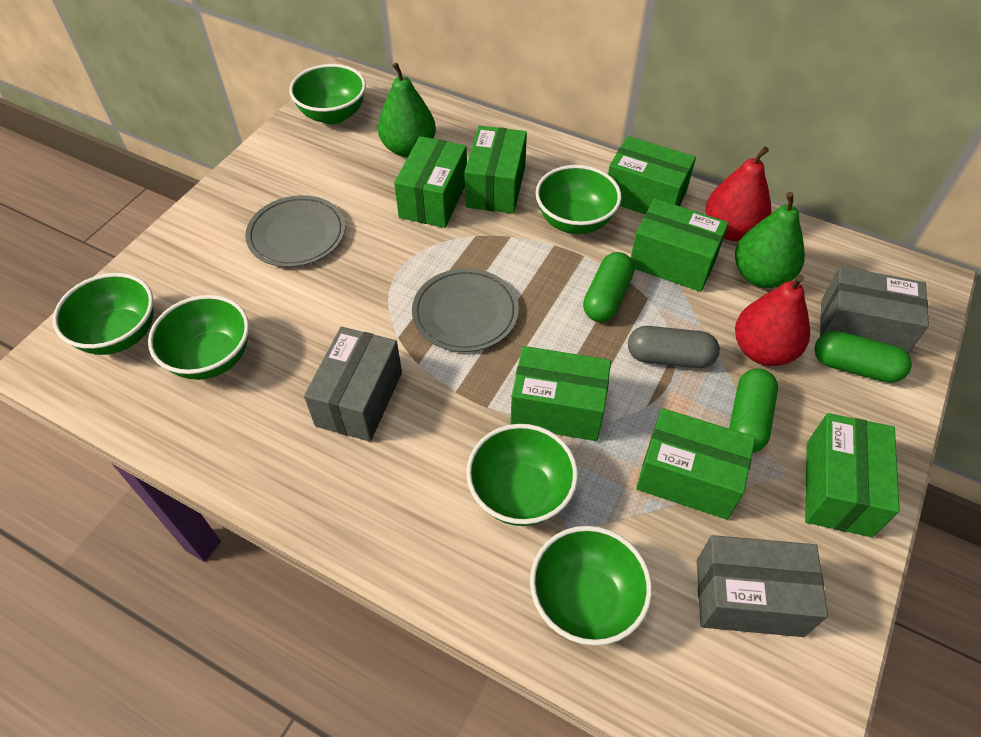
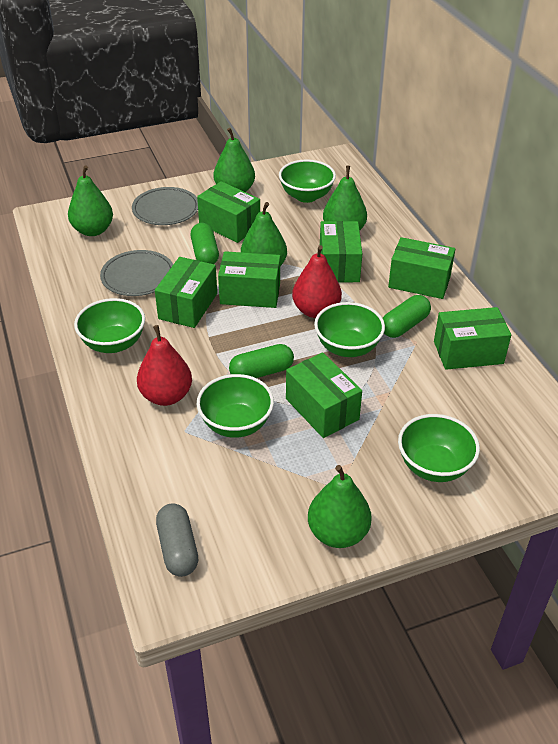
green bowl: [53,273,154,355] [148,295,249,380] [289,64,366,124] [466,424,578,526] [530,526,652,646] [535,165,621,234] = 6 -> [74,298,145,353] [197,374,274,438] [279,159,336,203] [314,302,385,357] [398,414,480,482] = 5
green pear: [378,62,436,157] [735,192,805,288] = 2 -> [68,165,113,236] [213,128,255,192] [241,202,287,266] [308,465,372,548] [323,166,367,230] = 5
grey box: [304,327,402,442] [697,535,828,637] [820,266,929,353] = 3 -> none = 0

